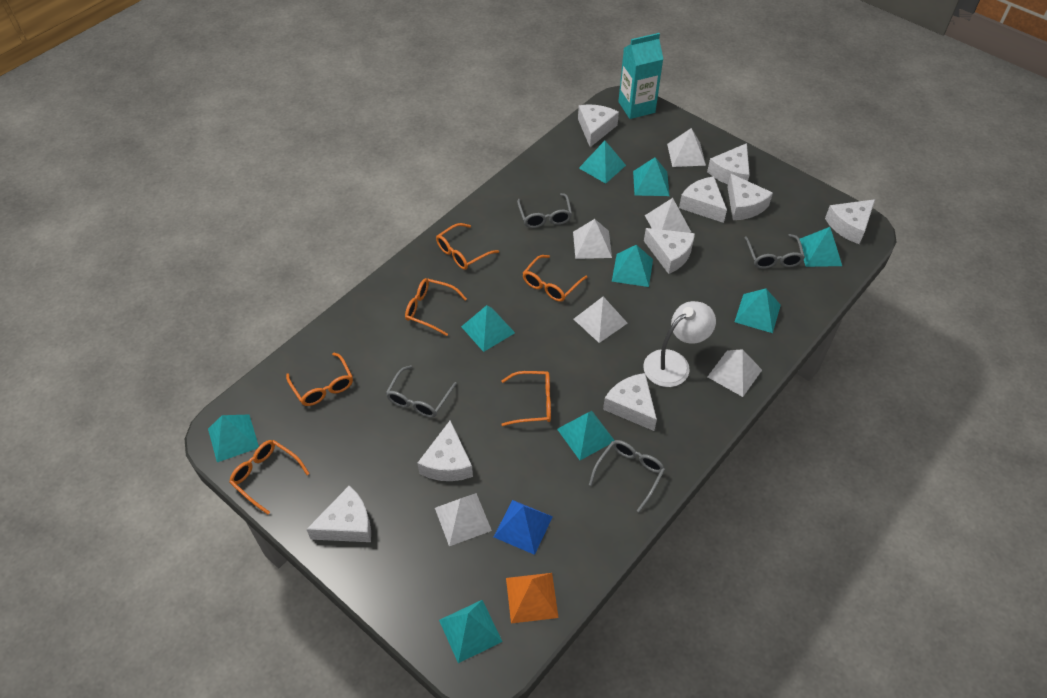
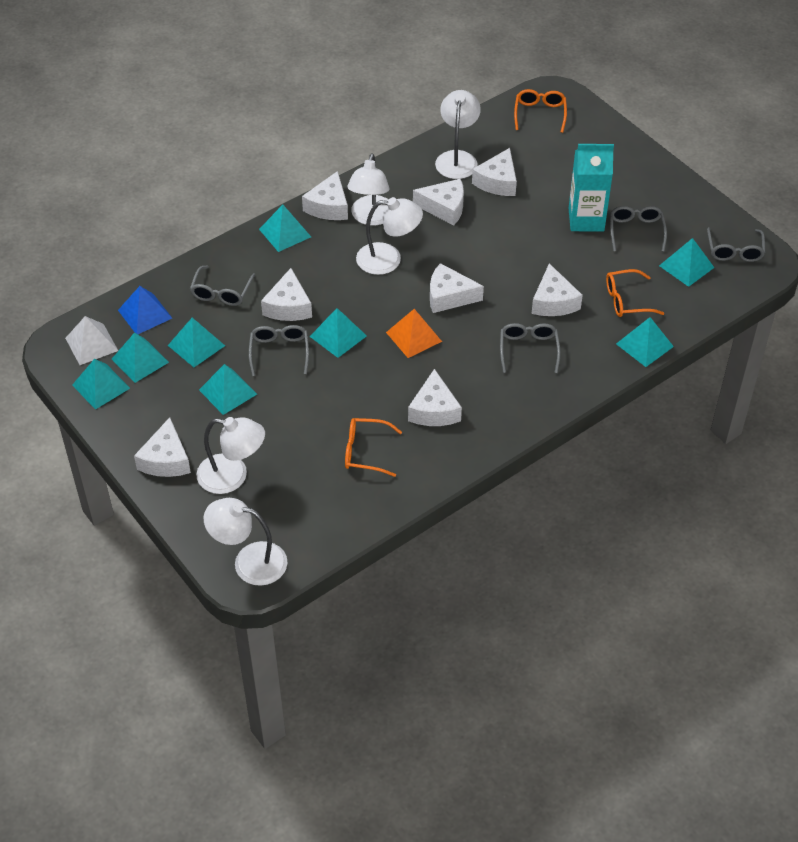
grey glasses: [386,365,457,418] [517,193,572,228] [589,440,665,512] [744,234,805,269] = 4 -> [190,265,255,306] [249,325,309,376] [500,323,561,373] [610,206,667,252] [707,227,766,262] = 5
orange glasses: [229,440,310,515] [286,353,353,406] [405,278,467,336] [436,223,499,270] [501,371,551,426] [523,255,588,302] = 6 -> [345,418,402,477] [514,89,567,133] [606,269,664,317] = 3
turquoise pyramid: [208,414,259,462] [439,600,502,663] [461,305,515,352] [557,411,615,460] [579,141,626,184] [612,245,653,287] [633,157,669,196] [735,288,781,333] [800,227,842,267] = 9 -> [72,359,130,410] [112,332,169,383] [168,318,225,367] [199,364,257,415] [259,205,311,252] [310,308,367,358] [616,317,674,367] [659,238,714,287] = 8
white cheese: [306,486,371,542] [417,421,473,481] [578,104,619,147] [603,373,657,431] [644,228,695,274] [679,176,727,223] [707,143,750,184] [727,174,773,220] [825,199,875,244] = 9 -> [134,417,191,477] [261,268,312,321] [302,171,348,220] [408,369,462,426] [413,179,464,225] [430,263,484,313] [472,148,517,196] [532,263,583,316] = 8
white lamp: [643,301,716,387] = 1 -> [196,417,265,494] [204,498,287,586] [347,153,389,226] [356,197,423,275] [435,90,481,179] = 5
white pyramid: [435,493,492,546] [573,219,612,259] [574,296,628,343] [645,198,691,233] [667,128,706,167] [708,349,762,397] = 6 -> [65,316,118,365] = 1

